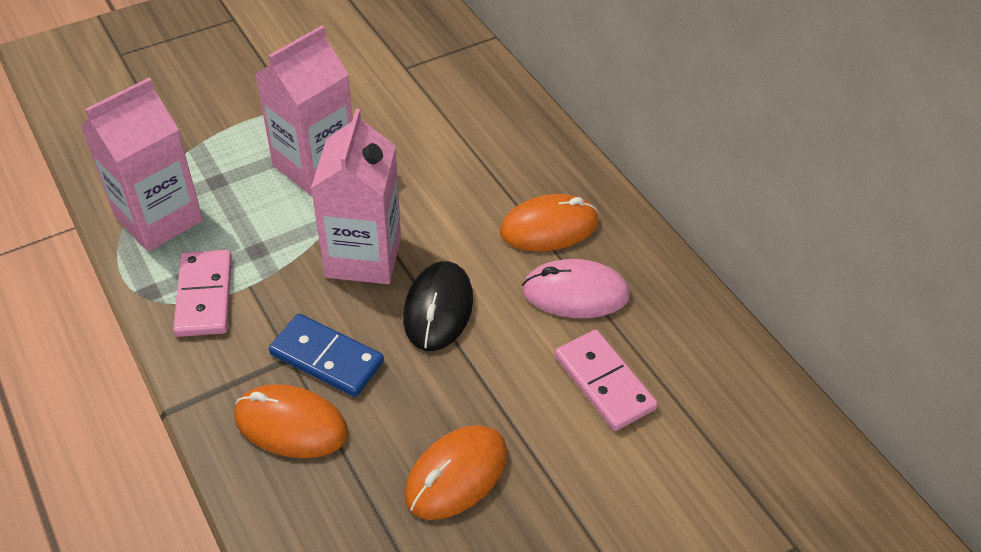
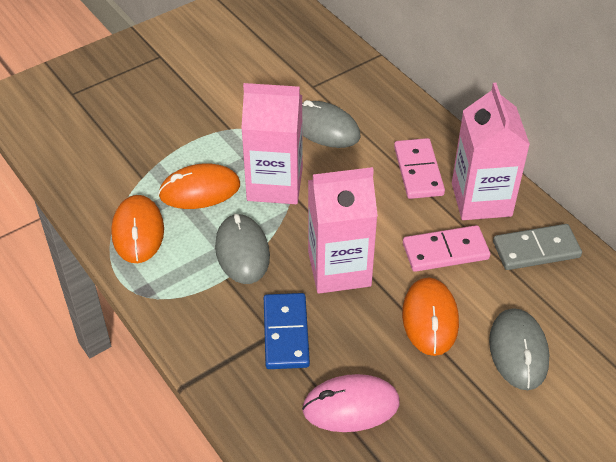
black mouse: [403,261,473,351] = 1 -> none = 0
grey domino: none = 0 -> [493,224,582,270] = 1
grey mouse: none = 0 -> [215,214,270,284] [302,100,361,148] [489,308,549,390] = 3

